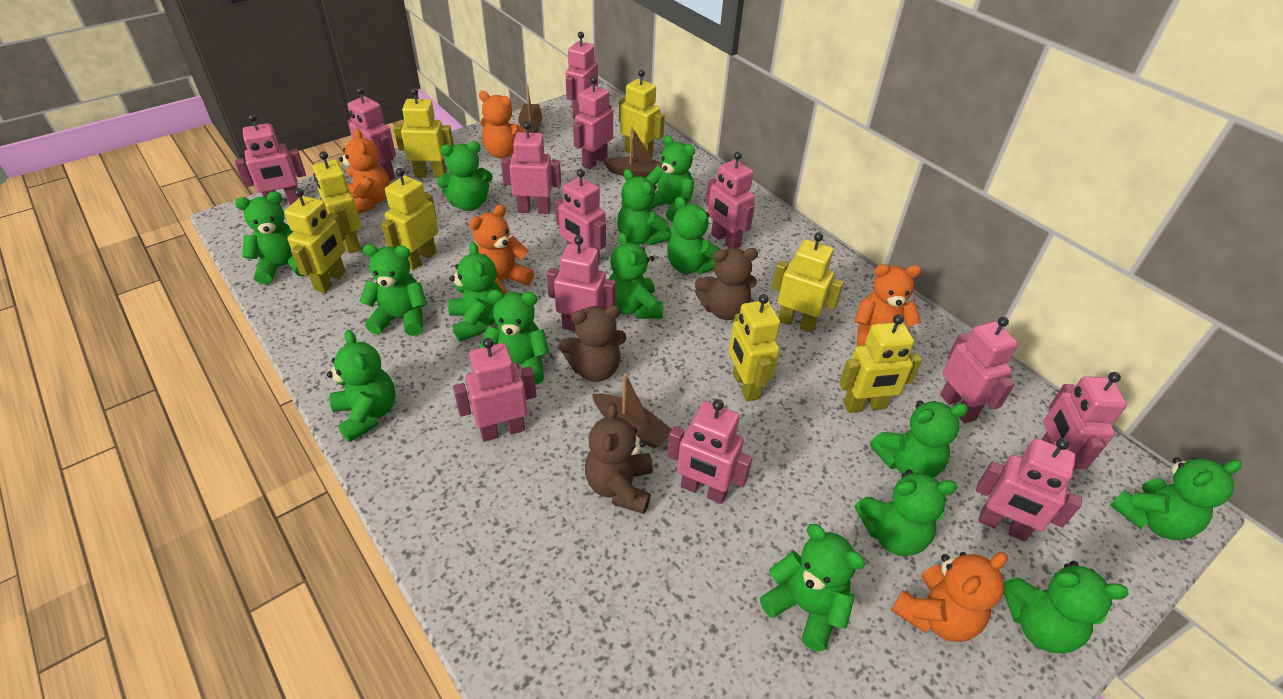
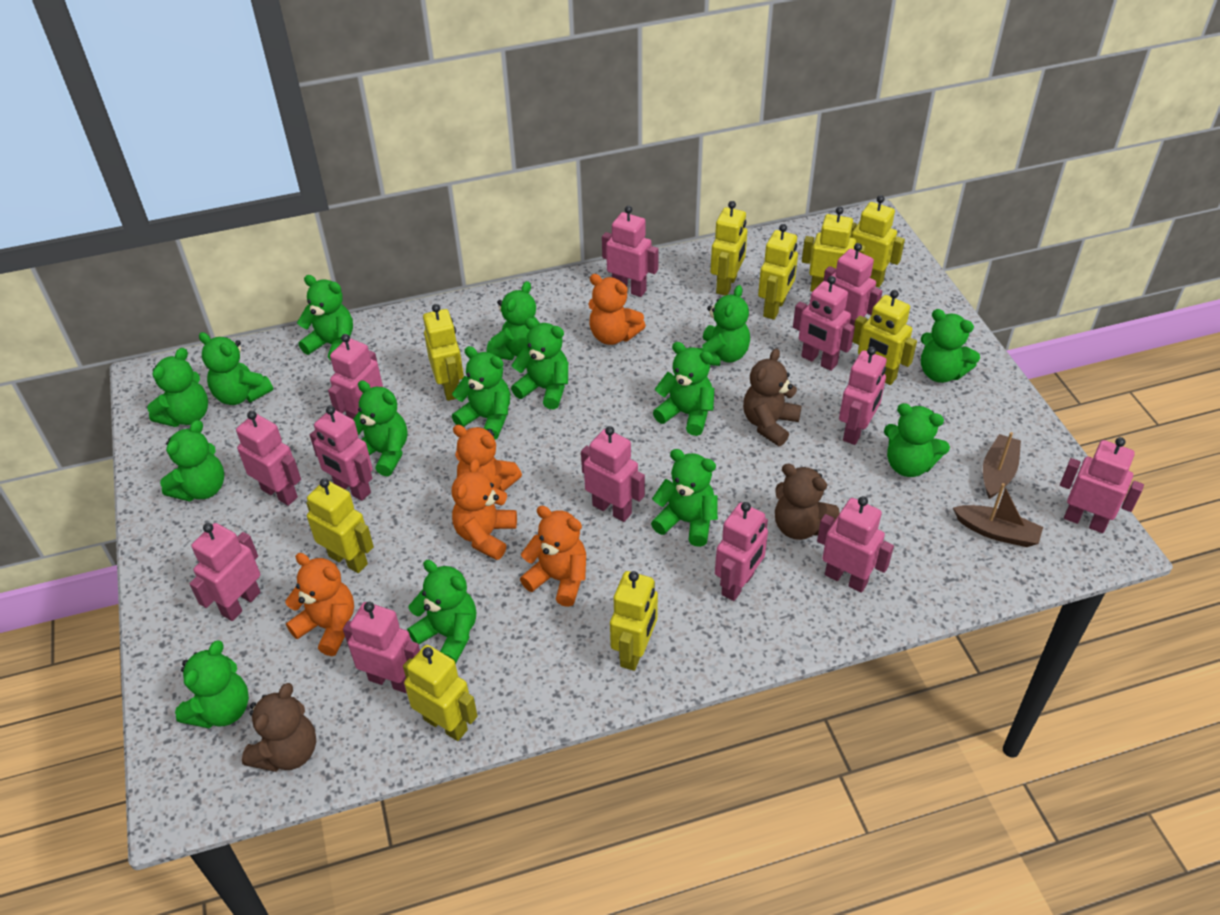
brown boat: [518,85,542,133] [592,373,672,448] [603,126,663,178] = 3 -> [953,483,1043,547] [983,432,1021,499] = 2
yellow robot: [284,188,346,293] [313,151,362,253] [381,168,438,270] [394,88,454,178] [619,70,665,158] [729,294,780,402] [772,232,844,333] [839,315,922,413] = 8 -> [306,478,374,573] [403,645,477,741] [423,304,464,401] [610,571,658,671] [710,201,747,296] [758,224,798,320] [802,207,865,292] [851,195,905,287] [852,290,917,385] = 9

